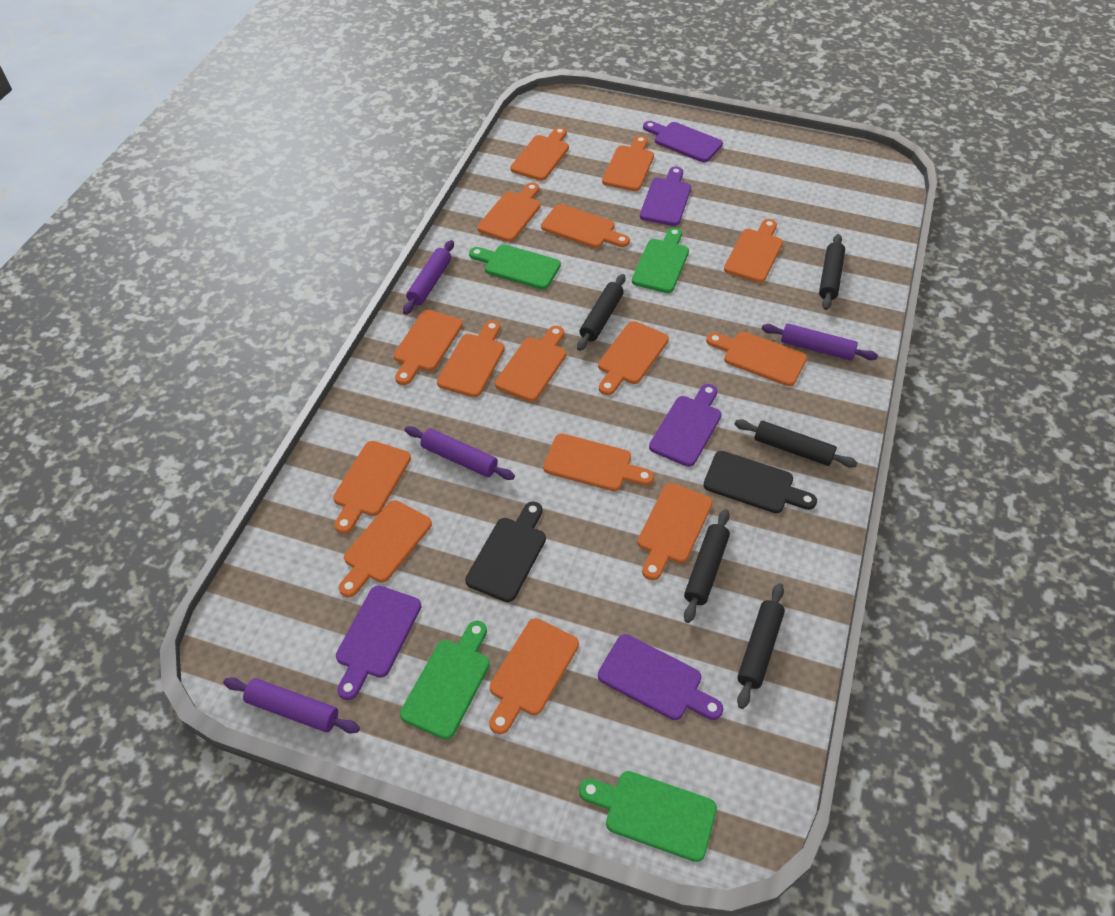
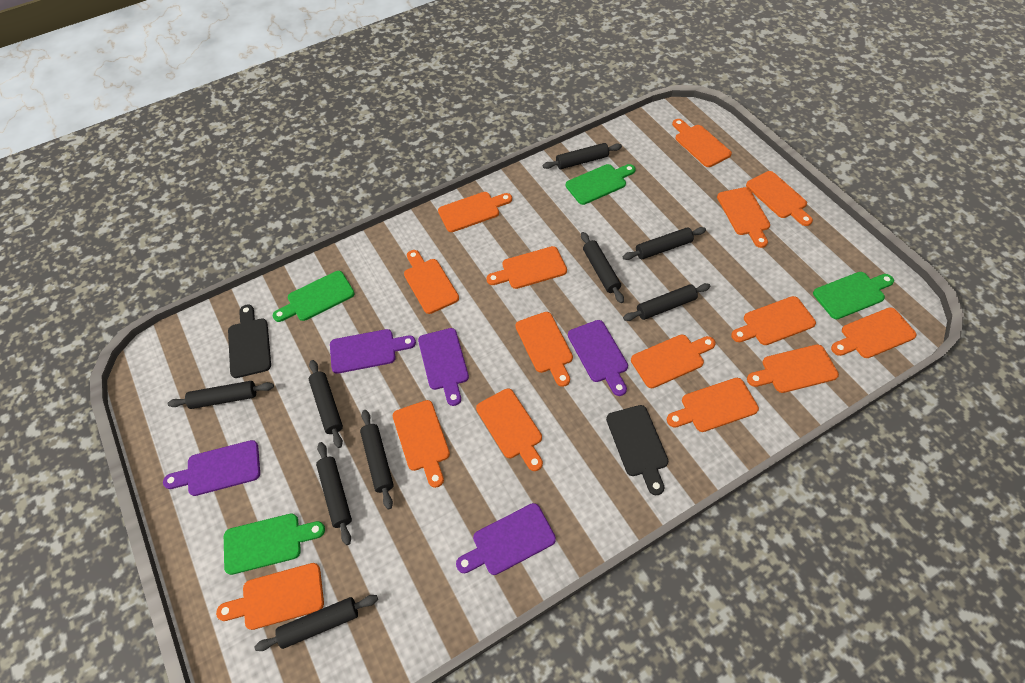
black rolling pin: [577,274,626,351] [684,509,730,623] [735,419,858,468] [737,583,785,709] [819,234,845,310] = 5 -> [168,381,274,409] [254,595,378,651] [309,360,343,448] [316,442,352,545] [360,410,394,509] [543,143,622,169] [581,232,624,303] [623,227,706,260] [623,283,711,321] = 9
purple rolling pin: [223,677,360,734] [403,240,454,315] [405,426,515,480] [762,323,878,361] = 4 -> none = 0

